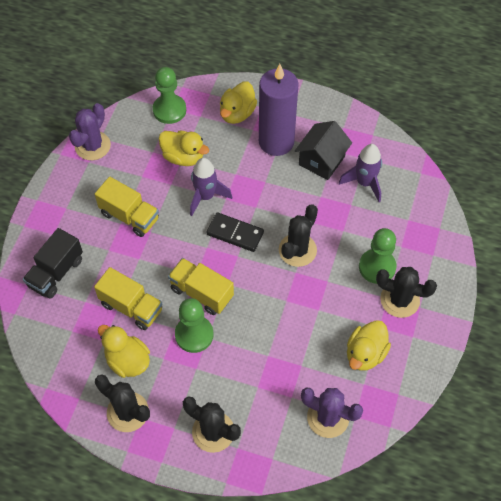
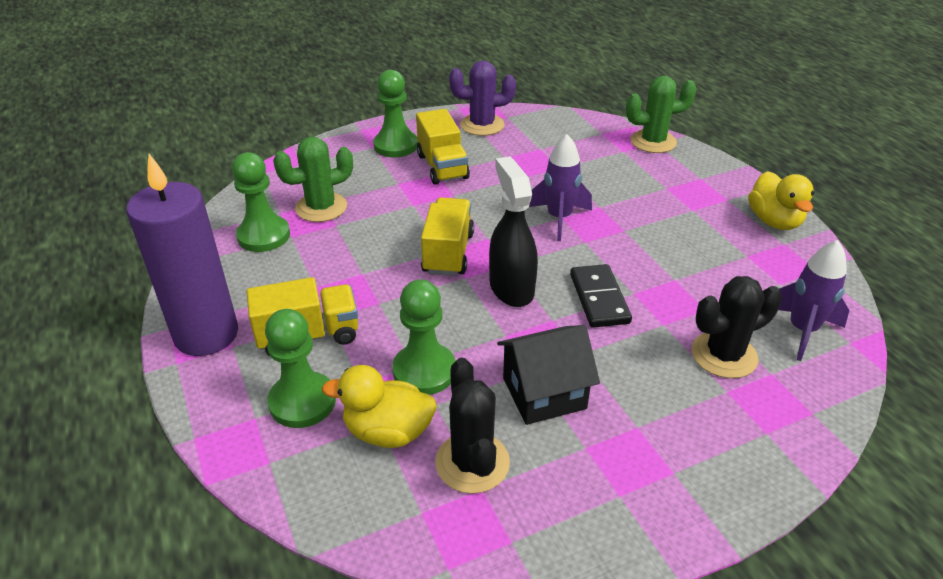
black cactus: [95,374,150,432] [183,396,241,453] [279,204,318,267] [376,267,437,318] = 4 -> [435,358,510,494] [691,276,782,378] = 2
black spray bottle: none = 0 -> [489,156,538,307] = 1
black truck: [23,228,83,298] = 1 -> none = 0
green cactus: none = 0 -> [273,137,353,222] [626,76,697,153] = 2
green pawn: [153,67,186,124] [175,298,214,353] [359,228,397,284] = 3 -> [232,152,290,252] [265,309,336,428] [373,70,418,157] [392,279,456,395] = 4
purple cactus: [69,103,111,160] [301,388,363,438] = 2 -> [449,60,516,136] = 1
yellow duck: [98,325,150,378] [159,130,209,166] [220,82,257,124] [347,320,391,371] = 4 -> [322,365,437,448] [748,171,814,230] = 2

